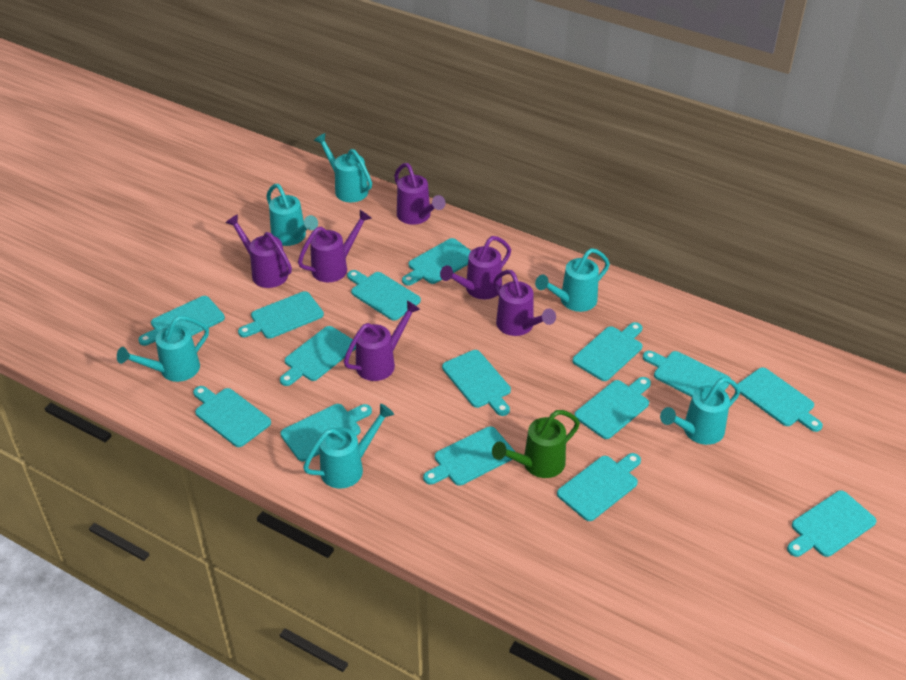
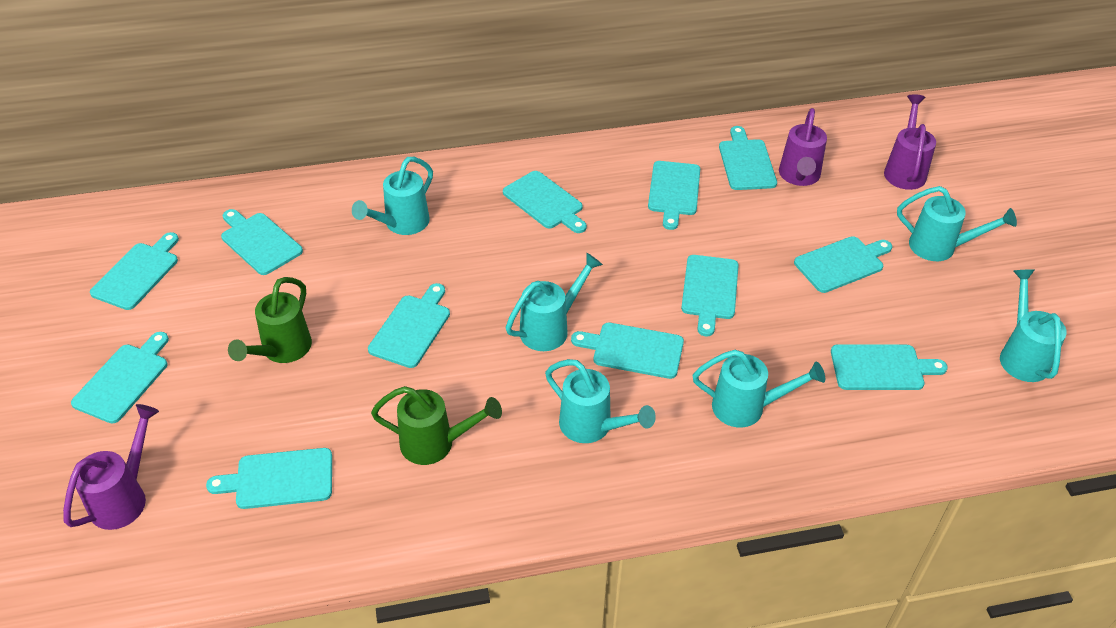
green watering can: [492,410,580,478] = 1 -> [228,277,312,363] [371,386,502,465] = 2
purple watering can: [225,214,292,288] [298,210,371,282] [344,300,420,381] [394,163,446,225] [440,236,511,299] [494,270,556,336] = 6 -> [63,404,159,530] [779,108,827,186] [884,94,936,190] = 3
turquoise cutting board: [138,296,225,346] [193,386,271,447] [238,291,324,339] [280,326,356,386] [280,404,372,461] [347,270,421,321] [402,238,471,286] [423,426,515,486] [442,350,511,416] [557,453,641,521] [572,322,642,381] [574,377,651,439] [643,351,731,397] [737,367,823,432] [787,491,877,557] = 15 -> [71,332,169,423] [90,232,179,310] [206,448,332,509] [221,209,303,275] [368,283,450,368] [503,171,587,233] [571,323,684,379] [648,161,700,230] [681,255,739,336] [719,126,777,190] [794,236,892,293] [831,344,948,390] = 12

